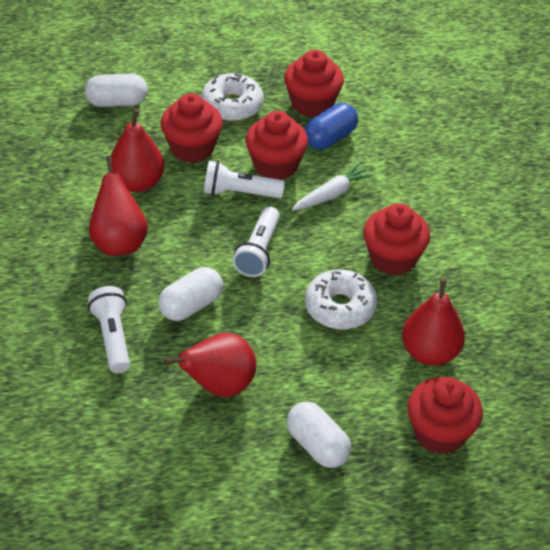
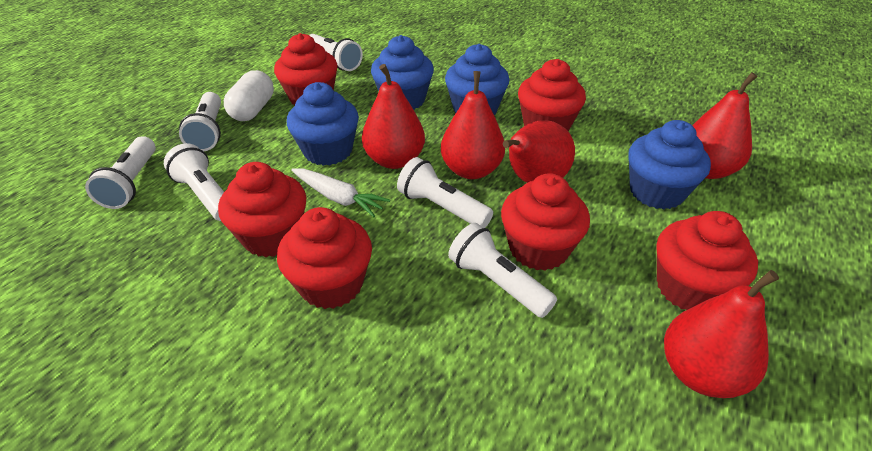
blue capsule: [305,103,358,150] = 1 -> none = 0
blue cupcake: none = 0 -> [287,82,359,166] [371,35,434,110] [445,44,509,115] [628,120,711,210] = 4
red cupcake: [160,93,223,163] [246,111,308,180] [284,50,344,117] [363,203,430,276] [407,377,483,454] = 5 -> [218,162,306,257] [274,33,338,106] [277,207,372,309] [501,173,590,271] [518,59,586,131] [656,211,758,310] = 6
red pear: [89,156,148,256] [110,109,165,192] [164,333,256,397] [402,279,465,366] = 4 -> [362,64,425,169] [441,71,505,179] [503,120,575,183] [664,270,779,398] [692,72,758,179] = 5
white capsule: [85,73,148,107] [158,267,223,321] [287,402,351,468] = 3 -> [224,70,274,121] = 1
white donut: [201,73,264,121] [305,270,377,330] = 2 -> none = 0
white flashlight: [88,286,130,373] [204,161,285,198] [233,207,280,277] = 3 -> [85,136,156,209] [164,143,224,221] [179,92,221,151] [309,34,363,71] [397,157,493,228] [448,223,557,318] = 6

